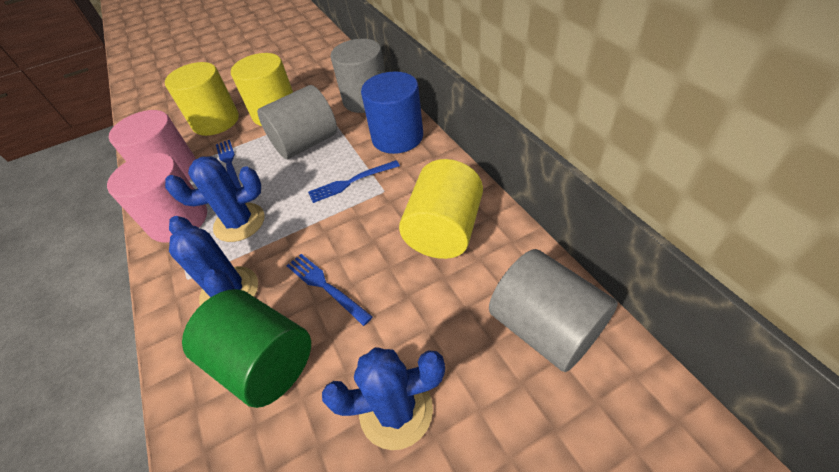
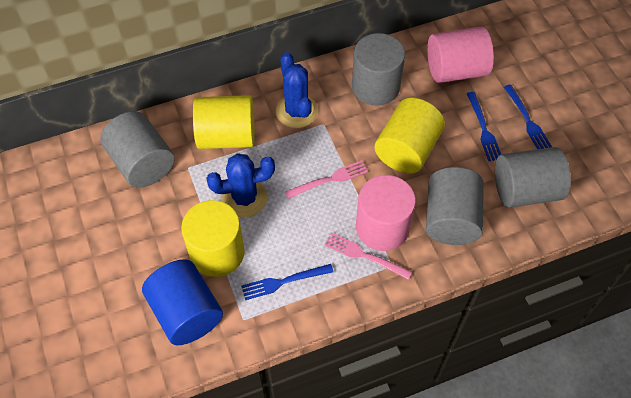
blue cactus: [165,156,265,242] [169,216,258,306] [322,347,445,450] = 3 -> [206,153,275,218] [276,52,318,128] = 2
green cylinder: [182,289,311,408] = 1 -> none = 0
grey cylinder: [257,85,337,159] [331,39,385,113] [489,249,618,372] = 3 -> [100,111,174,188] [352,33,405,105] [426,167,484,245] [495,147,571,208] = 4
pink fork: none = 0 -> [285,160,368,199] [325,233,412,280] = 2

